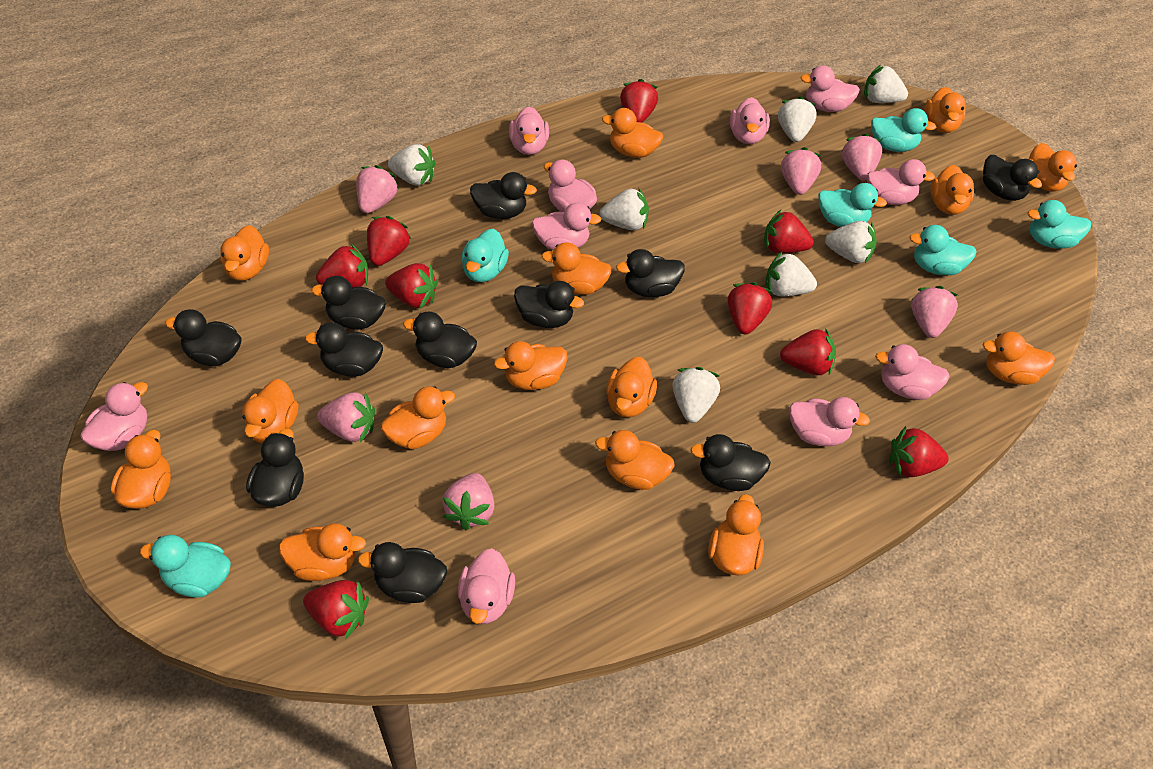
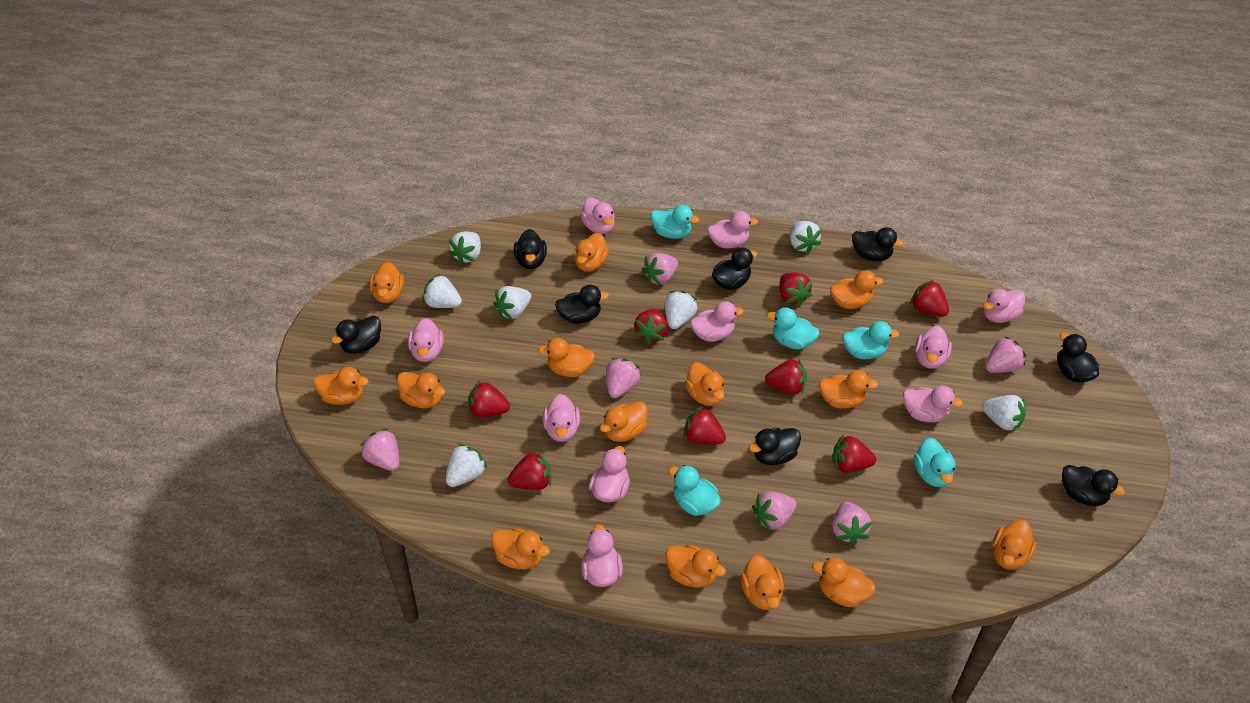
black duck: [165,309,242,366] [246,428,304,507] [305,322,383,377] [311,276,386,330] [358,542,447,603] [403,311,477,368] [470,172,537,219] [514,281,584,328] [616,249,685,297] [690,434,771,491] [983,155,1042,201] = 11 -> [331,316,381,354] [514,229,547,269] [555,285,609,324] [712,248,757,290] [749,428,801,465] [852,227,904,261] [1057,333,1099,383] [1062,465,1125,506] = 8
orange duck: [111,430,171,509] [220,225,269,281] [242,379,299,443] [279,523,366,581] [381,387,455,449] [494,341,568,390] [541,243,612,295] [595,430,675,490] [602,108,663,158] [606,357,657,418] [708,494,764,575] [925,87,966,133] [930,165,974,215] [983,331,1055,385] [1029,143,1077,192] = 15 -> [314,367,369,405] [370,262,404,303] [397,372,445,408] [491,528,550,569] [538,338,595,377] [574,233,609,272] [600,401,648,442] [665,545,726,588] [685,362,724,406] [740,555,784,610] [812,558,876,607] [819,370,878,409] [830,270,883,309] [992,520,1036,570] = 14
red strawberry: [303,580,369,640] [316,244,368,288] [367,216,411,266] [385,263,438,309] [620,79,658,123] [728,282,773,334] [764,210,814,253] [780,328,836,375] [889,426,949,477] = 9 -> [468,380,510,418] [507,450,551,490] [634,309,668,345] [683,406,726,445] [765,359,807,394] [779,273,812,306] [832,434,876,473] [910,280,949,317] = 8
turquoise duck: [140,535,231,598] [461,229,509,282] [818,183,887,227] [871,108,936,152] [909,225,977,275] [1027,200,1091,249] = 6 -> [651,205,700,239] [668,465,721,516] [767,307,819,349] [842,321,900,359] [914,438,956,487] = 5

